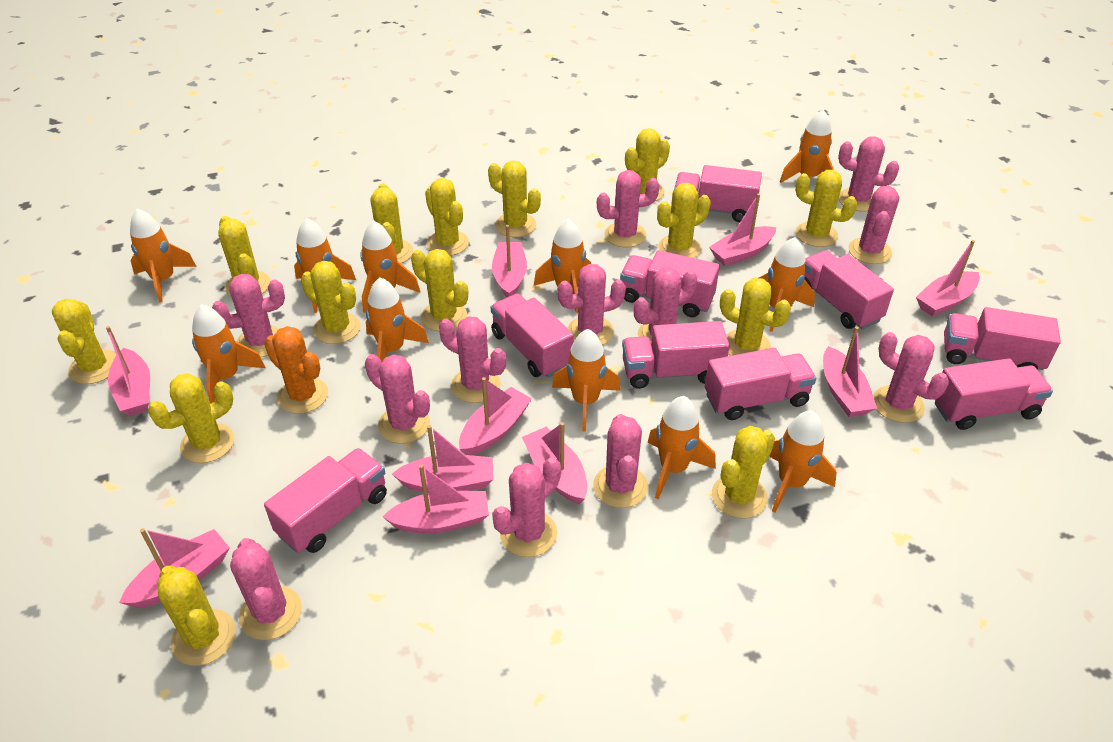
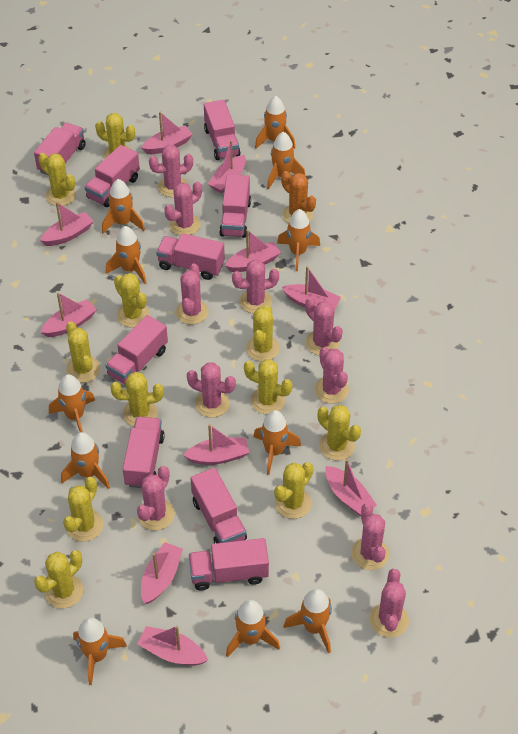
pink cactus: [212,274,285,357] [230,538,302,640] [365,354,430,444] [439,316,506,403] [492,457,561,557] [557,264,626,345] [593,414,648,508] [597,170,660,248] [634,267,697,342] [838,136,899,211] [848,186,899,264] [873,332,949,423] = 12 -> [137,466,175,530] [149,145,193,197] [164,181,202,235] [176,263,209,324] [187,362,236,418] [232,260,279,313] [305,298,343,356] [314,347,349,404] [351,503,389,570] [370,569,409,638] = 10
yellow cactus: [52,299,116,384] [148,373,234,463] [158,566,236,666] [218,216,271,296] [301,261,361,344] [370,183,413,263] [411,249,468,331] [425,178,469,256] [488,161,541,237] [625,128,670,201] [657,183,711,258] [712,426,775,519] [720,278,791,356] [795,170,858,247] = 14 -> [34,550,83,609] [38,153,76,206] [63,477,104,542] [66,321,100,383] [95,113,135,159] [110,372,164,426] [114,273,150,328] [244,359,293,414] [246,305,280,361] [274,462,313,519] [318,405,361,461] = 11

